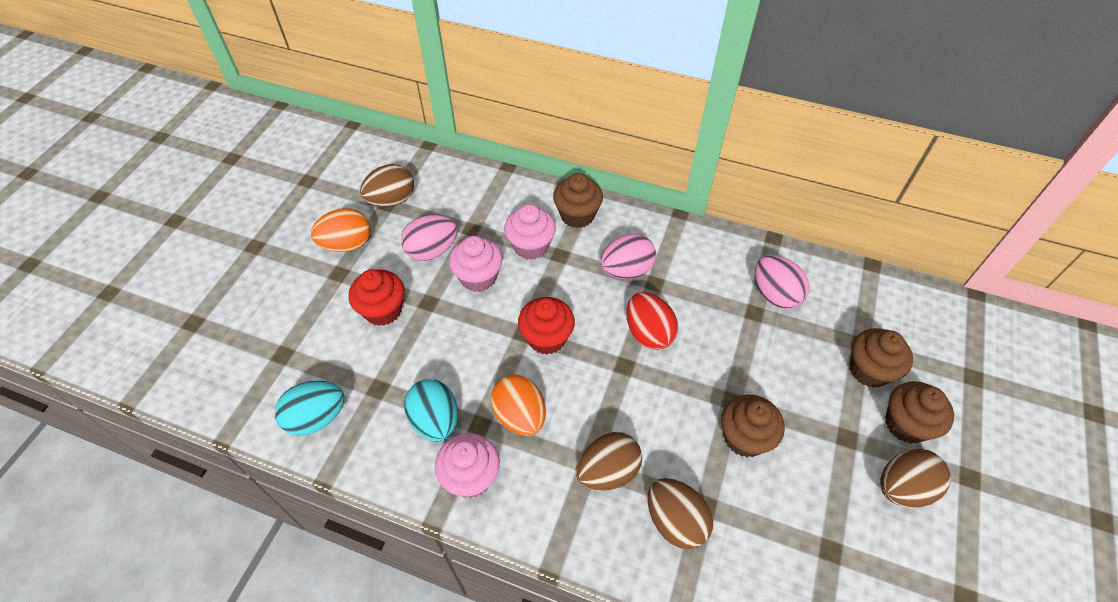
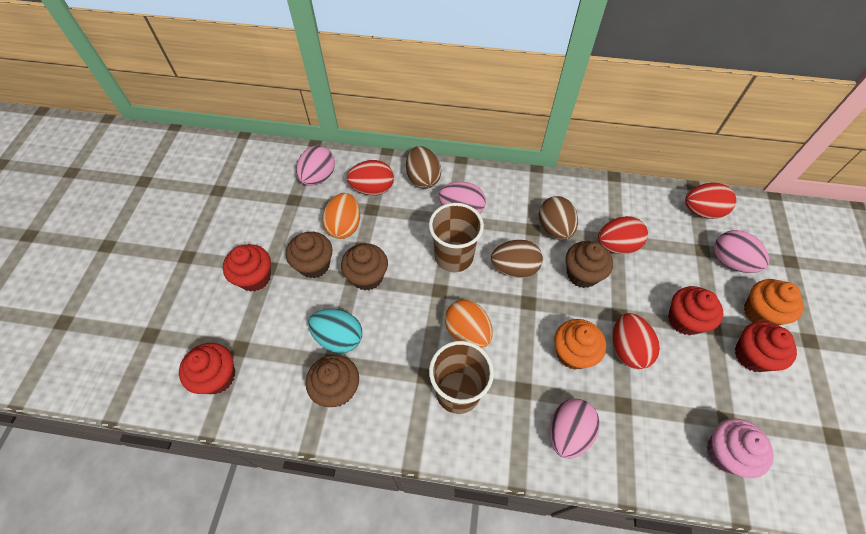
brown cup: none = 0 -> [429,203,484,272] [429,341,494,414] = 2
brown egg: [360,164,414,207] [576,432,642,491] [648,478,713,549] [880,449,951,508] = 4 -> [406,146,441,189] [491,240,543,278] [539,196,578,240] = 3
orange cupcake: none = 0 -> [554,319,606,370] [744,279,804,326] = 2
pink cupcake: [435,433,500,498] [449,236,502,292] [504,204,556,260] = 3 -> [707,419,774,478] = 1
pink egg: [401,215,457,261] [600,234,656,279] [755,255,810,309] = 3 -> [296,146,335,186] [438,181,486,214] [550,398,600,459] [714,230,769,273] = 4
red cupcake: [349,269,404,326] [518,297,575,355] = 2 -> [179,343,235,394] [223,244,271,292] [668,286,724,335] [735,321,797,372] = 4
red egg: [626,292,678,350] = 1 -> [347,160,394,195] [598,216,648,254] [613,313,660,369] [685,183,736,219] = 4
turquoise egg: [275,381,344,436] [404,379,458,442] = 2 -> [308,309,362,353] = 1

